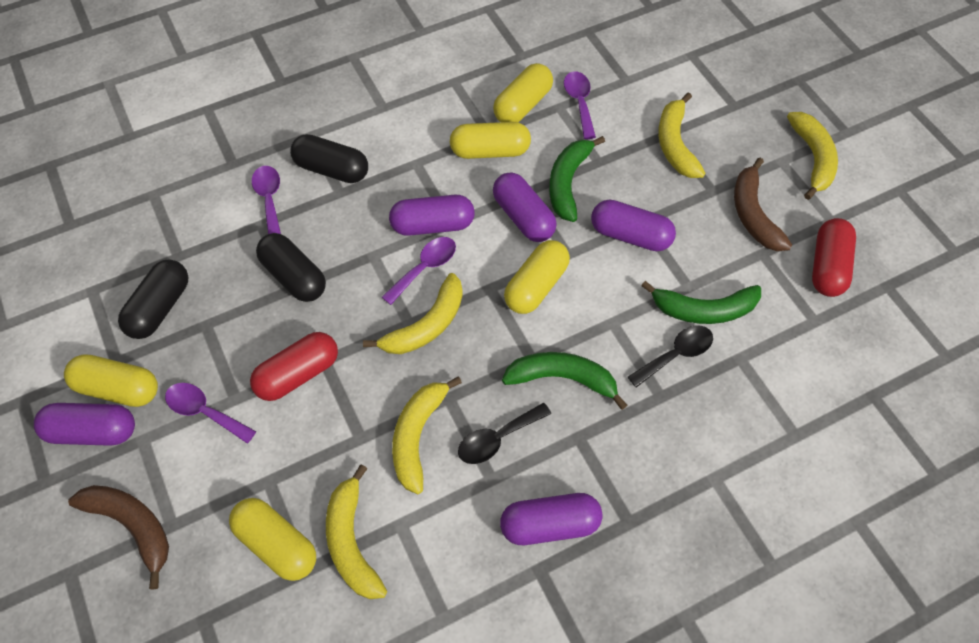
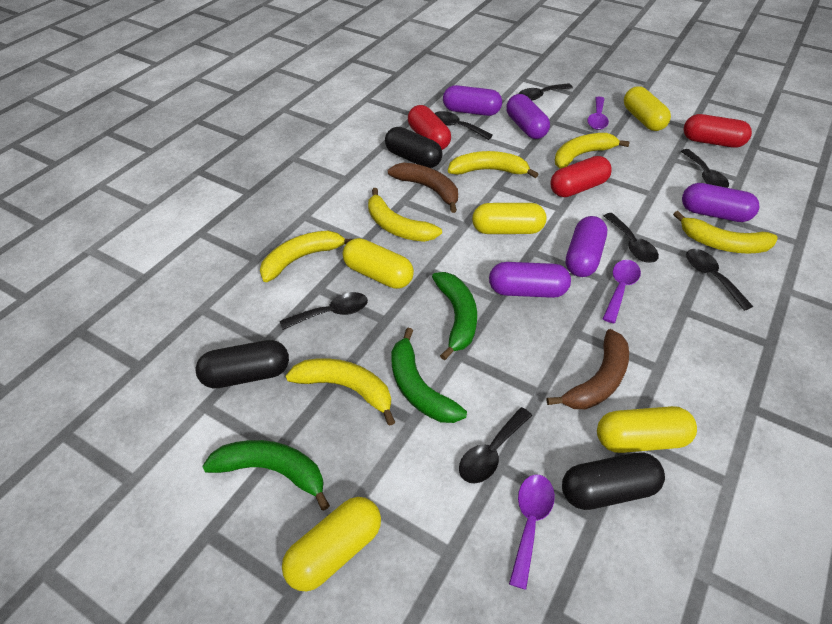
black spoon: [458,403,551,464] [628,325,713,388] = 2 -> [280,292,368,330] [434,111,493,140] [459,407,532,483] [518,83,573,101] [604,213,659,263] [681,149,729,188] [686,249,753,311] = 7
purple spoon: [165,383,256,444] [252,166,281,234] [382,237,456,305] [564,71,596,139] = 4 -> [509,474,555,590] [587,97,609,130] [603,260,641,323] = 3
red capsule: [250,332,338,401] [812,218,856,297] = 2 -> [408,105,451,150] [550,156,612,197] [683,114,752,148] = 3
yellow banana: [326,464,387,599] [363,273,463,354] [392,376,462,494] [658,92,705,178] [787,112,838,200] = 5 -> [260,231,352,282] [286,358,395,426] [368,188,442,242] [448,151,538,178] [555,133,630,169] [673,211,778,254] = 6

